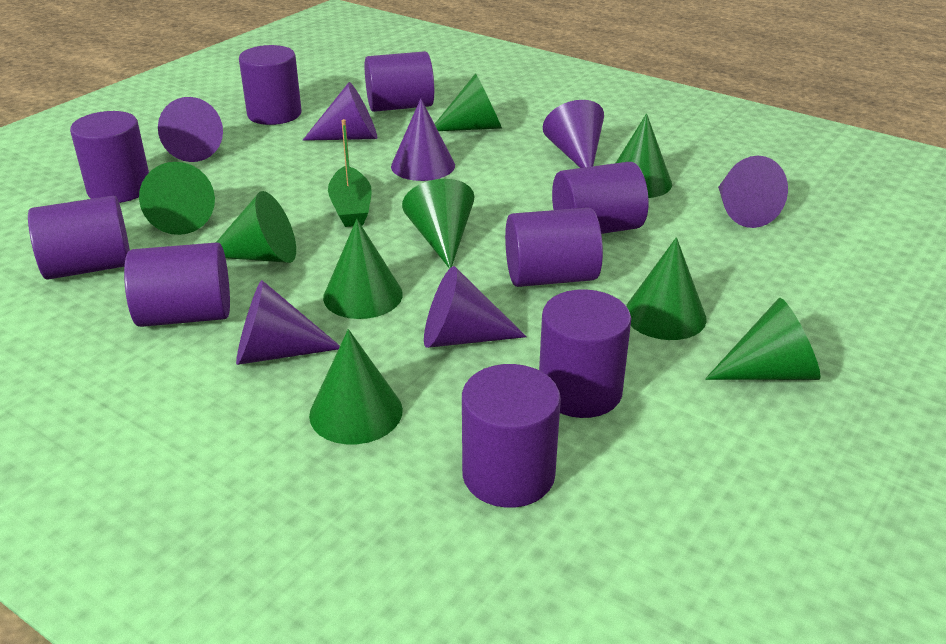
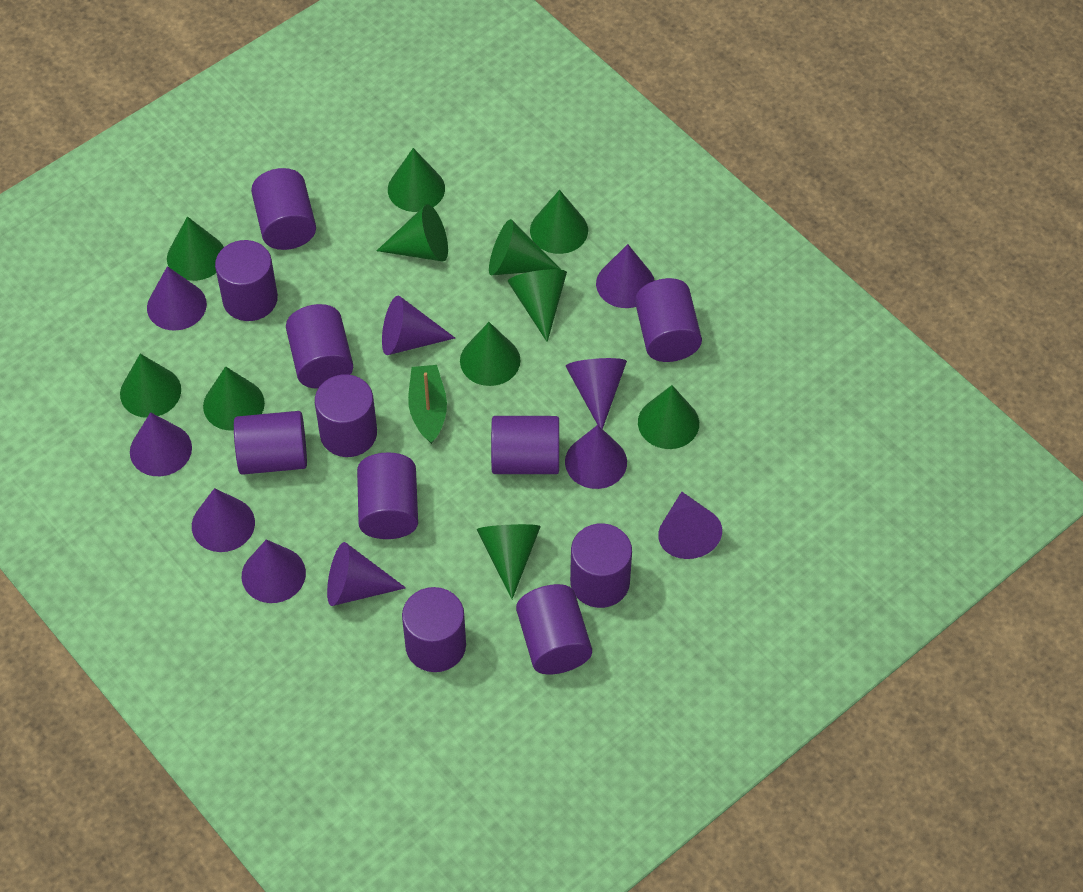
green cone: [139,162,215,235] [217,191,296,263] [309,329,403,444] [323,219,403,319] [402,179,475,269] [435,73,502,131] [616,113,672,198] [626,237,706,340] [705,298,821,380] = 9 -> [120,354,181,418] [167,216,224,281] [203,366,265,431] [377,204,448,262] [388,148,445,212] [460,322,520,386] [477,524,541,599] [489,219,561,275] [508,269,567,342] [530,190,588,254] [638,385,699,449] = 11
purple cone: [158,97,223,162] [236,280,340,365] [303,82,377,141] [391,99,455,181] [424,266,527,348] [543,100,604,168] [718,156,788,228] = 7 -> [130,412,192,476] [147,266,207,331] [192,488,255,552] [242,539,306,603] [327,542,406,606] [382,295,455,355] [565,425,627,489] [566,358,627,429] [596,244,655,308] [658,492,722,559] = 10
purple cylinder: [28,196,130,280] [70,111,149,203] [124,242,230,327] [239,45,302,125] [365,51,434,112] [462,364,561,508] [505,208,603,287] [539,289,631,418] [552,162,649,234] = 9 -> [215,240,278,321] [234,411,307,475] [251,168,316,250] [286,304,353,389] [315,374,377,457] [357,453,418,539] [402,587,466,672] [491,416,559,474] [516,584,592,674] [570,523,632,608] [635,278,702,362] = 11

